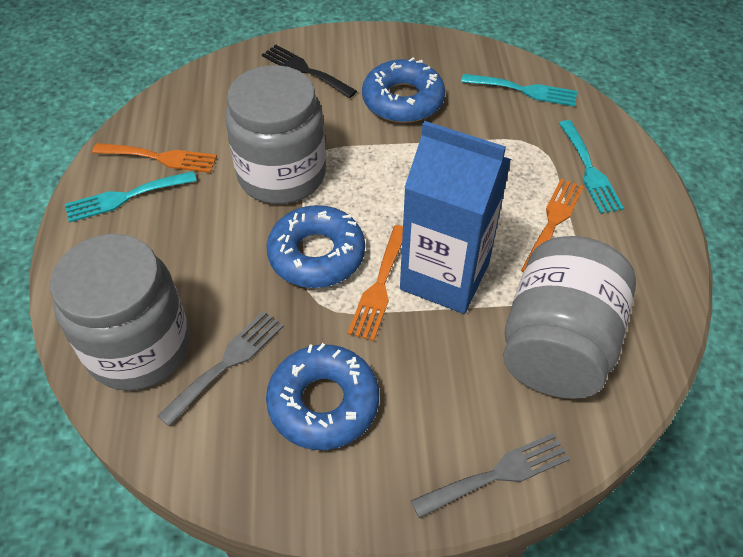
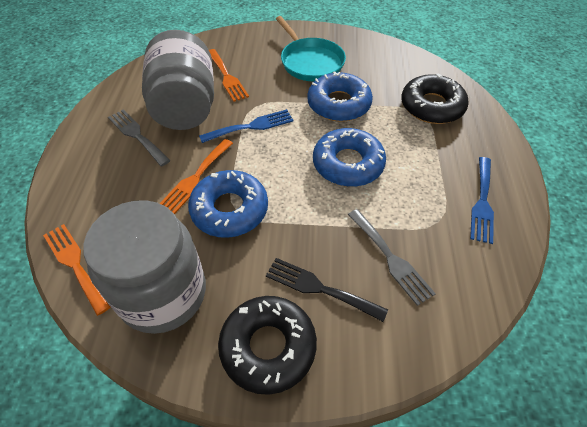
black donut: none = 0 -> [218,296,317,395] [401,73,469,124] = 2
blue carton: [400,121,511,314] = 1 -> none = 0
blue fork: none = 0 -> [199,109,293,143] [470,157,494,244] = 2
grey jar: [50,234,190,391] [225,65,326,204] [503,236,636,399] = 3 -> [83,200,206,334] [142,30,214,130] = 2
turquoise fork: [65,171,197,223] [461,74,577,107] [559,120,624,214] = 3 -> none = 0
turquoise pan: none = 0 -> [276,16,346,81] = 1

